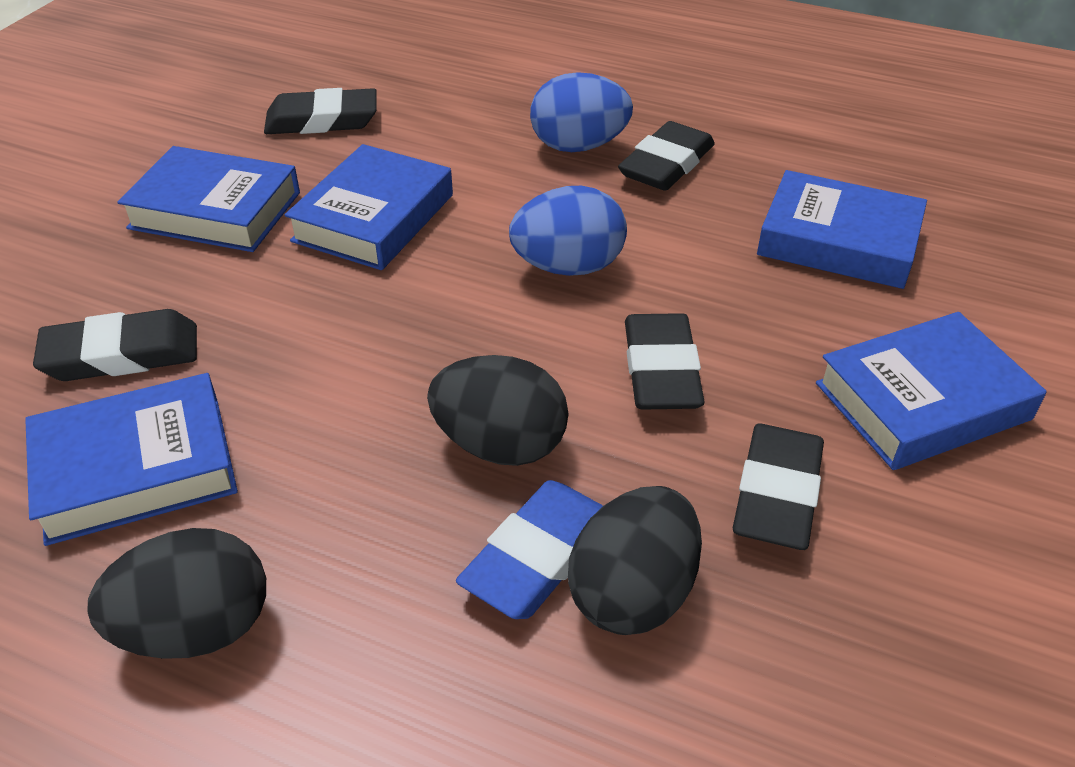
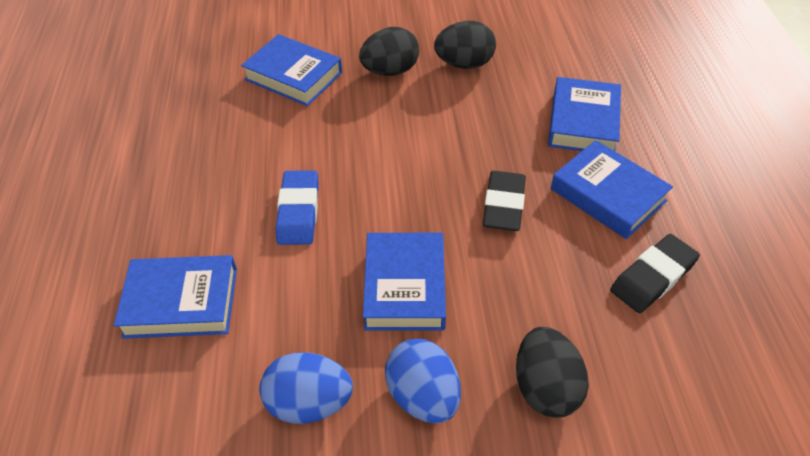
black eraser: [33,309,197,381] [264,88,377,134] [618,121,715,191] [625,313,705,410] [733,424,824,550] = 5 -> [483,171,526,231] [610,234,700,313] = 2

